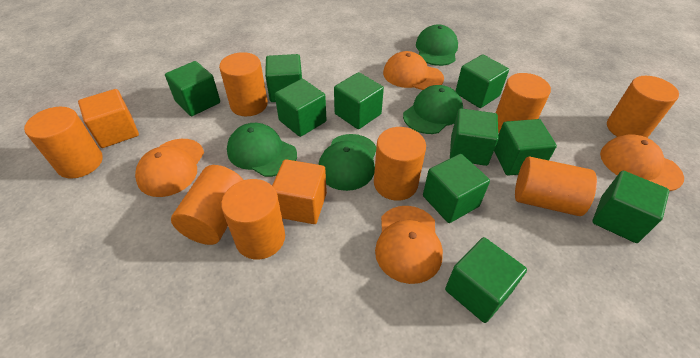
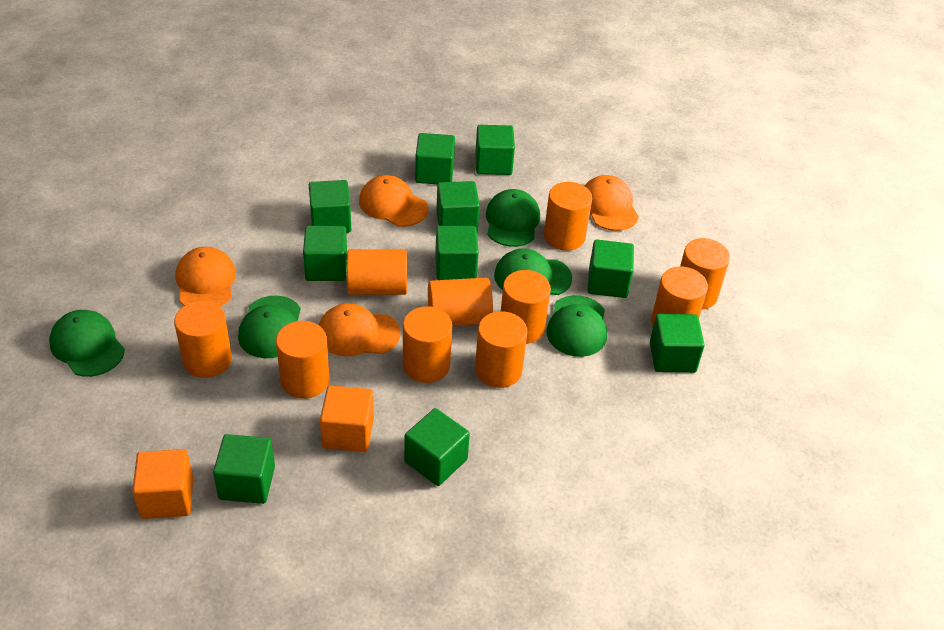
green cap: [227,123,297,177] [318,134,376,191] [403,85,463,134] [416,24,458,66] = 4 -> [49,310,125,377] [238,296,301,358] [486,189,540,247] [494,248,572,295] [546,295,607,357] = 5
orange cylinder: [24,107,103,179] [171,165,243,245] [219,52,268,116] [221,179,285,260] [374,127,426,201] [496,73,551,133] [515,157,597,216] [607,76,679,138] = 8 -> [174,301,232,378] [276,321,330,399] [347,249,407,295] [403,306,452,383] [428,278,493,326] [475,311,527,388] [501,270,551,344] [544,182,592,251] [651,267,708,326] [680,238,730,310] = 10

